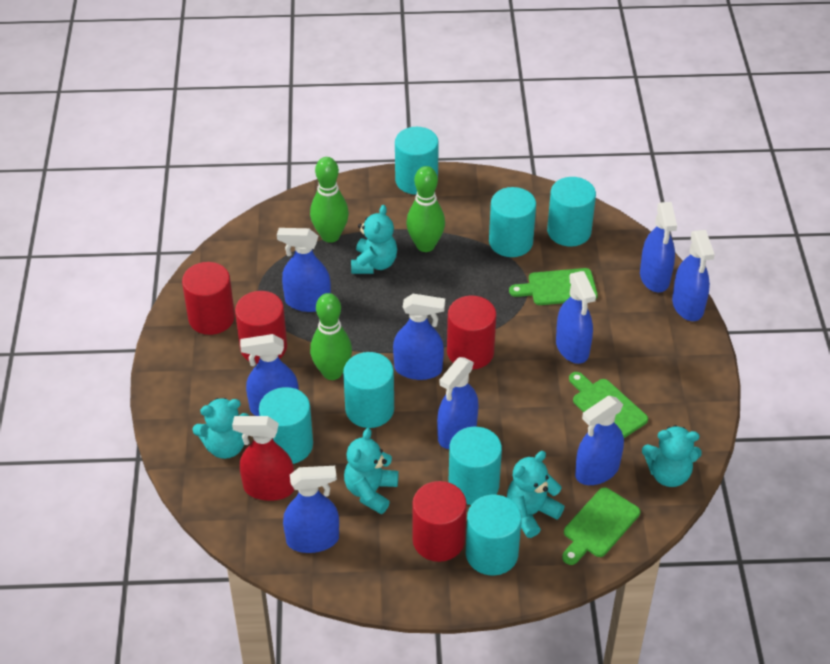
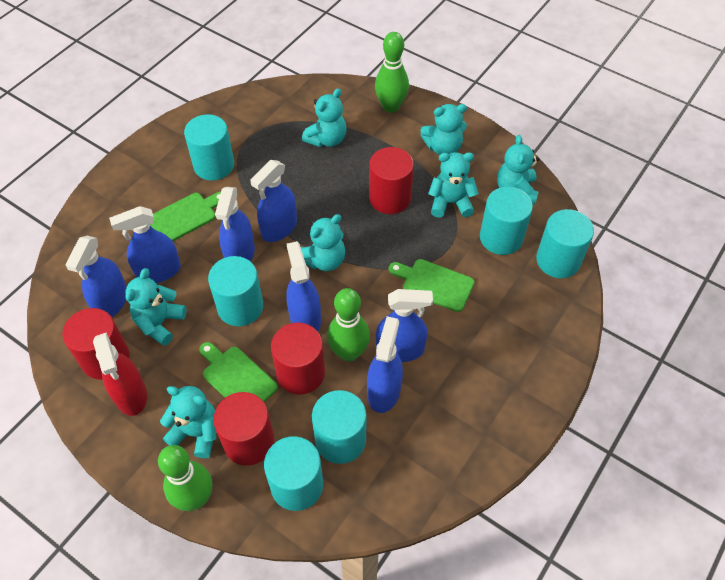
blue spray bottle: [240,334,299,416] [277,228,331,312] [283,466,339,553] [393,294,445,380] [437,357,478,449] [556,271,596,364] [575,396,624,485] [640,202,677,293] [672,230,715,321] = 9 -> [66,236,127,317] [109,206,181,283] [215,187,255,262] [250,160,297,242] [286,241,321,331] [367,316,403,413] [376,289,433,362] = 7
turquoise cylinder: [259,387,313,464] [343,352,394,428] [395,127,439,195] [448,427,502,505] [466,495,522,576] [489,187,536,257] [547,177,596,247] = 7 -> [184,114,234,181] [208,256,263,326] [264,436,323,511] [312,390,367,464] [480,187,533,255] [536,209,594,278] = 6
turquoise teddy bear: [193,398,249,459] [344,428,399,514] [351,205,397,274] [507,451,564,538] [642,425,702,487] = 5 -> [125,268,186,346] [160,386,216,458] [301,214,345,271] [302,88,347,147] [421,104,467,155] [428,152,479,218] [497,135,539,204] = 7

